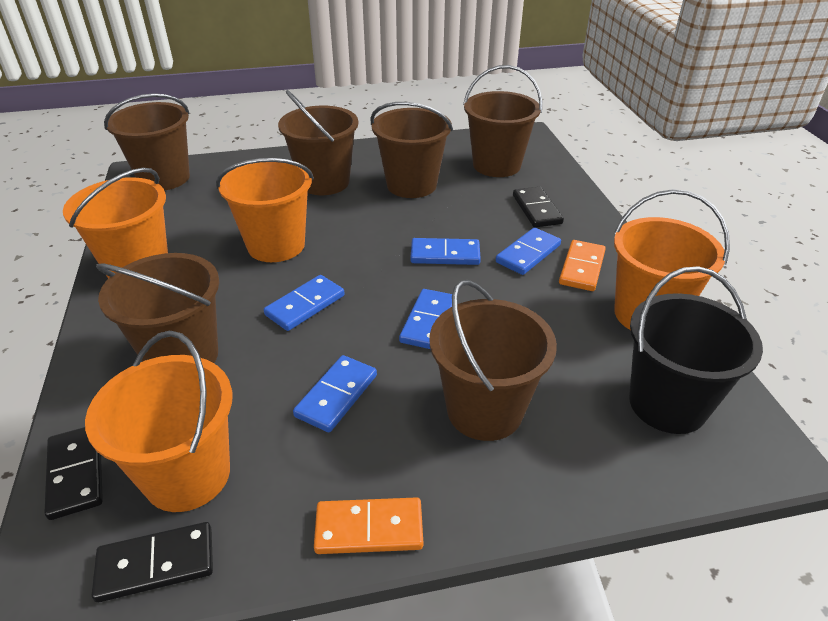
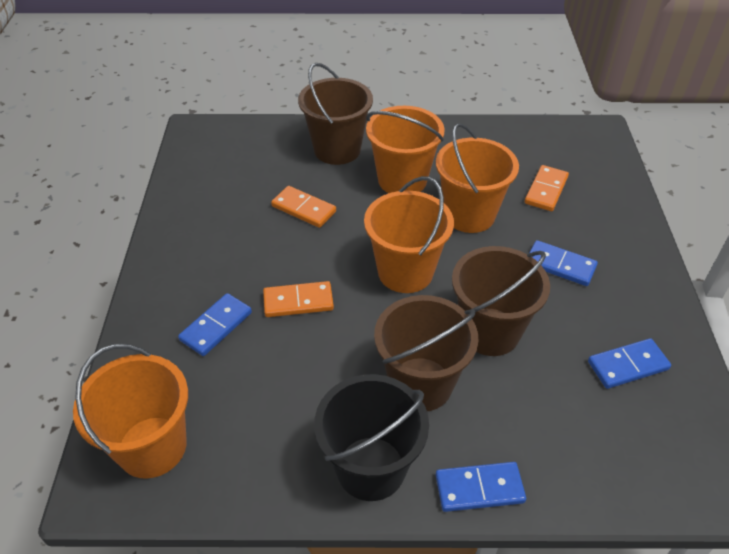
black domino: [44,427,103,520] [92,522,213,603] [513,187,564,228] = 3 -> none = 0
blue domino: [264,275,345,331] [293,355,377,432] [399,289,452,349] [410,238,481,265] [496,228,561,275] = 5 -> [178,293,252,356] [436,462,526,512] [529,240,598,286] [588,338,671,389] = 4
brown bucket: [96,253,219,363] [104,93,190,191] [278,90,359,195] [370,102,453,198] [430,280,557,441] [463,65,542,177] = 6 -> [298,63,373,165] [374,295,478,411] [452,246,550,356] = 3
orange domino: [314,497,423,554] [559,240,606,291] = 2 -> [263,281,334,317] [271,186,336,228] [525,165,569,211] = 3

